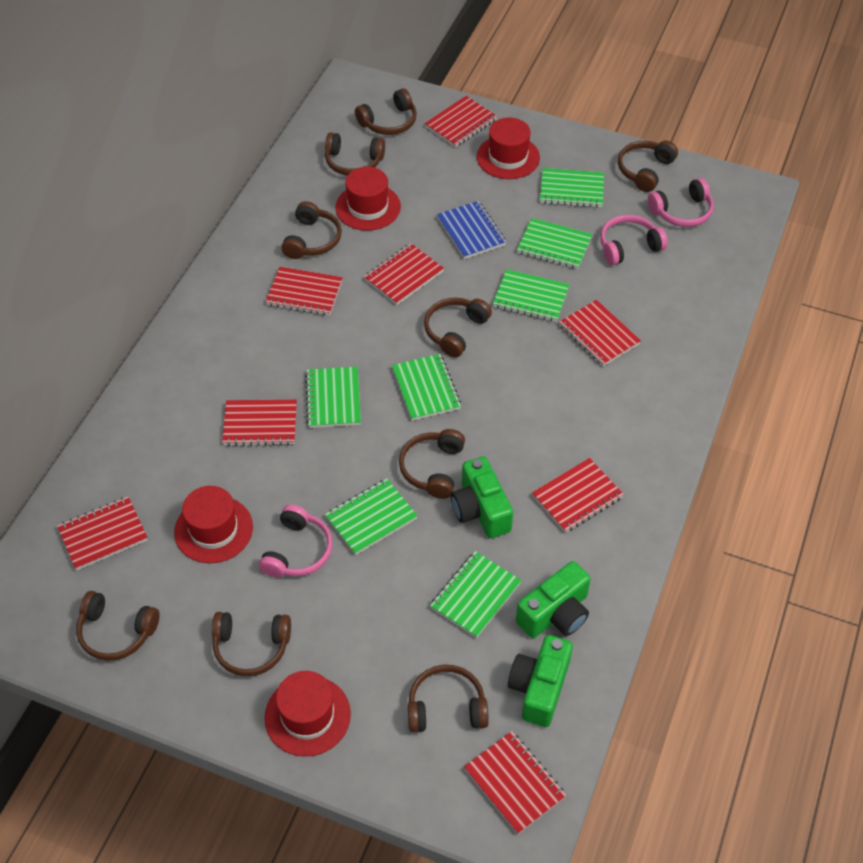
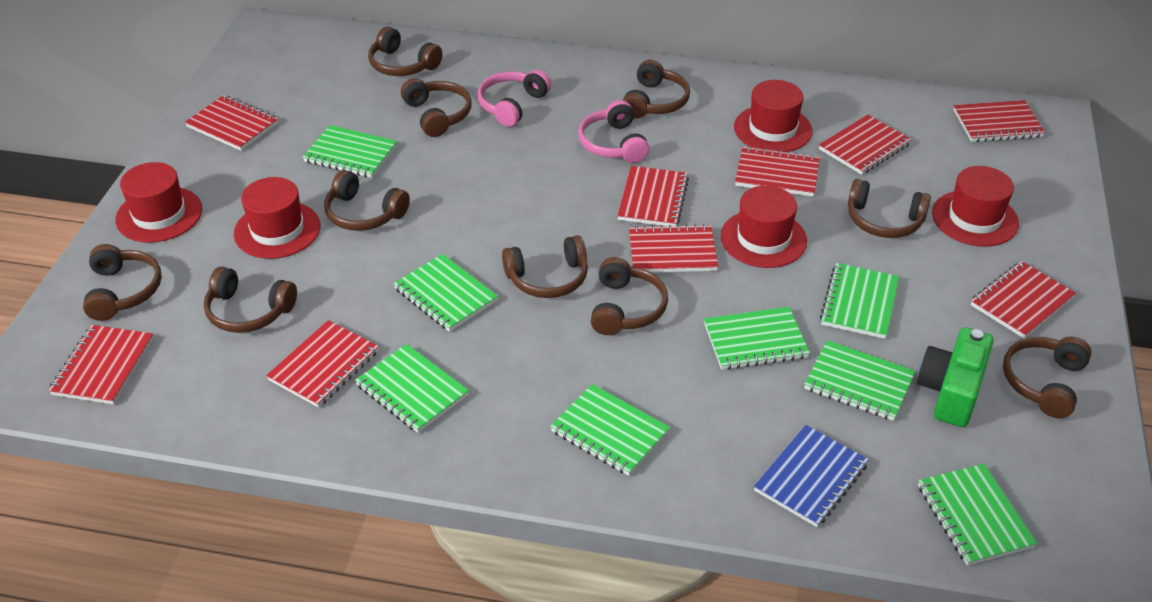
brown headphones: [76,591,160,661] [212,612,291,676] [281,201,342,259] [325,132,385,176] [355,88,417,135] [399,429,465,499] [408,665,489,732] [424,297,492,358] [618,141,678,192] = 9 -> [83,244,162,321] [204,267,297,333] [324,170,410,231] [368,27,442,76] [401,78,471,137] [502,235,588,298] [591,257,668,335] [623,60,690,118] [848,179,931,238] [1003,337,1092,418] = 10
green camera: [451,456,513,538] [508,635,573,727] [516,561,591,638] = 3 -> [917,327,994,427] = 1
green notebook: [305,367,361,428] [325,479,418,555] [392,354,461,421] [430,551,522,638] [493,269,570,322] [517,218,592,269] [540,168,604,208] = 7 -> [303,125,397,178] [355,344,469,433] [394,254,498,332] [550,384,670,476] [704,307,810,370] [804,340,916,421] [820,263,899,339] [918,464,1037,565] = 8
pink headphones: [259,504,333,578] [600,215,668,265] [648,178,714,227] = 3 -> [477,70,551,127] [578,100,649,163] = 2
red hat: [174,486,253,563] [264,671,351,757] [335,167,401,230] [477,118,540,179] = 4 -> [115,162,202,243] [234,177,321,259] [720,185,807,268] [734,80,813,152] [932,166,1019,247] = 5
red notebook: [57,497,148,570] [222,399,297,446] [266,267,343,316] [364,244,444,305] [425,96,497,147] [464,731,566,834] [532,458,624,533] [559,300,641,366] = 8 -> [48,325,154,404] [185,95,278,151] [266,320,379,407] [617,166,689,227] [629,224,718,273] [735,146,820,196] [819,115,912,175] [953,100,1045,142] [971,261,1076,339] = 9

